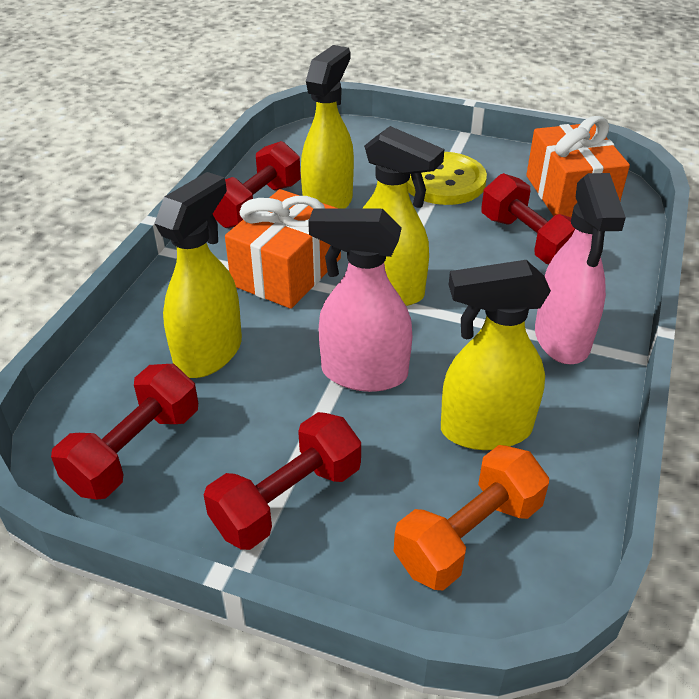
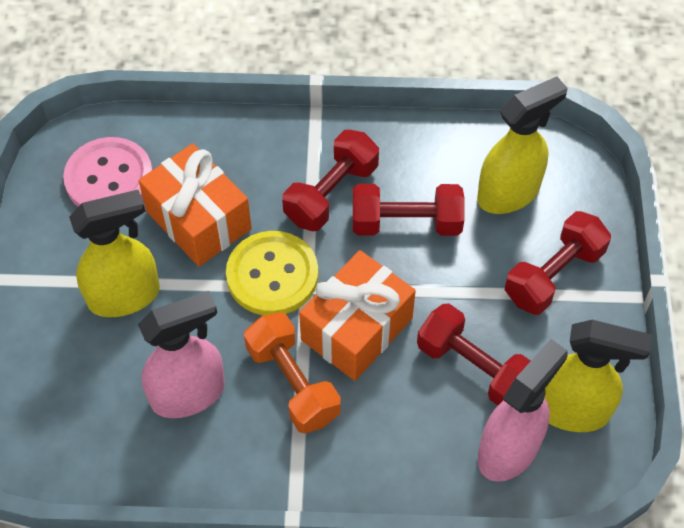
pink button: none = 0 -> [63,137,152,207] = 1
yellow spray bottle: [154,172,242,378] [301,45,354,209] [362,126,444,306] [441,260,551,450] = 4 -> [69,190,160,317] [477,77,568,214] [545,320,652,432] = 3

